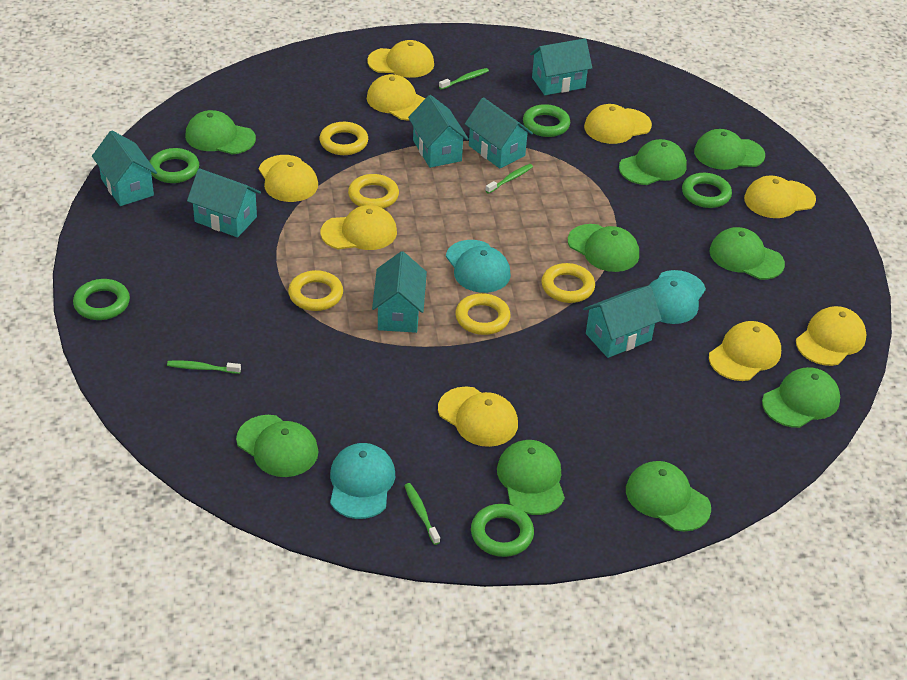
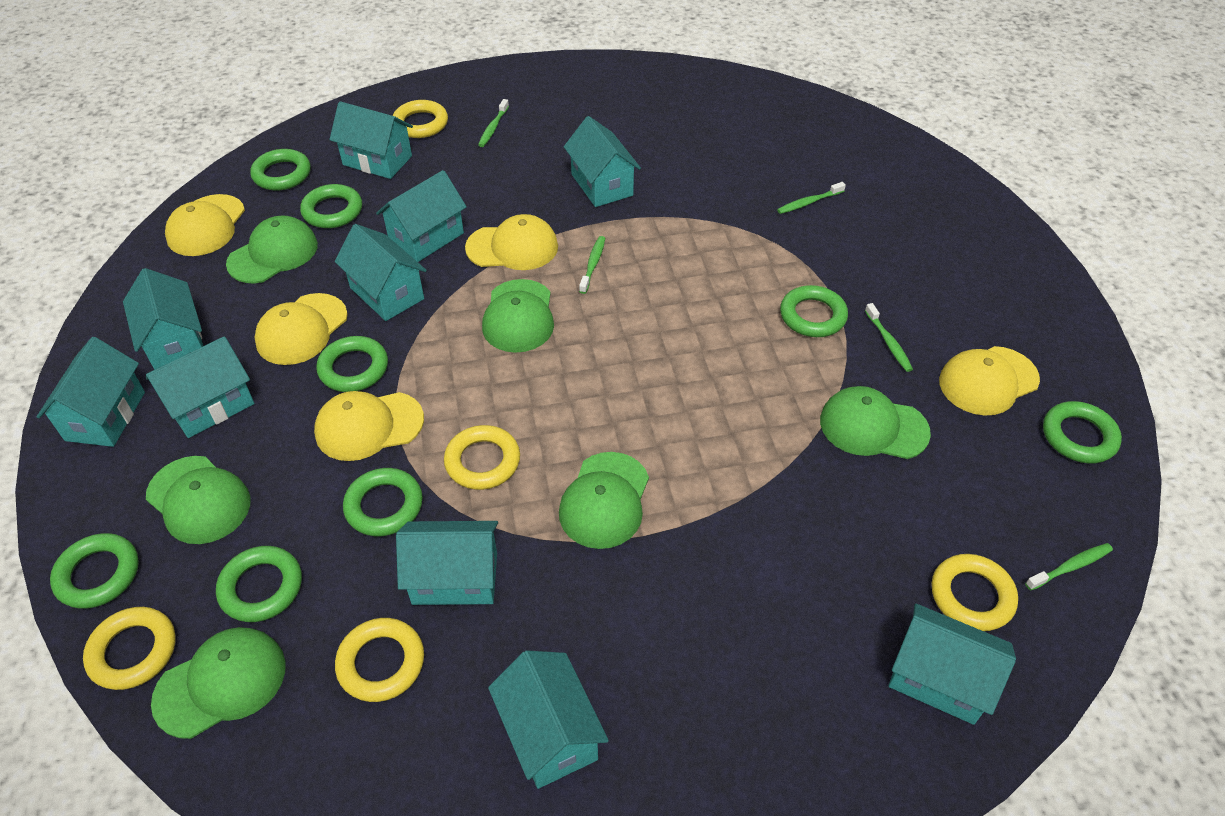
green cap: [185,110,256,155] [236,415,319,477] [497,440,565,515] [568,224,639,272] [619,139,687,185] [626,461,711,532] [694,129,765,170] [710,227,785,280] [762,367,840,428] = 9 -> [146,456,251,544] [151,627,286,739] [226,215,318,283] [482,279,554,353] [559,452,649,549] [820,386,931,459] = 6
green ring: [73,279,130,320] [149,148,199,183] [471,504,534,557] [523,104,570,137] [682,173,732,208] = 5 -> [50,533,139,609] [216,546,302,622] [250,149,311,191] [300,184,362,228] [316,336,388,392] [343,468,423,536] [780,285,848,337] [1043,401,1122,464] = 8
green toothbrush: [167,360,241,374] [404,483,440,545] [439,68,489,90] [485,164,533,194] = 4 -> [478,99,509,147] [579,236,605,294] [777,182,846,214] [865,303,913,372] [1025,543,1113,590] = 5
turquoise cap: [330,443,395,519] [446,240,511,293] [648,270,706,324] = 3 -> none = 0
turquoise house: [92,131,157,206] [187,168,261,237] [372,251,427,333] [408,95,469,168] [465,97,533,169] [530,38,592,95] [583,285,662,358] = 7 -> [37,337,145,447] [123,268,203,370] [146,336,255,438] [330,101,413,179] [335,224,427,321] [376,170,467,262] [396,521,498,605] [488,650,609,789] [564,116,641,207] [889,604,1016,725] = 10
yellow cap: [259,155,318,202] [321,205,397,250] [367,40,434,78] [367,74,425,120] [438,387,518,447] [584,104,652,144] [709,321,781,381] [744,175,816,218] [796,306,867,366] = 9 -> [165,194,245,256] [255,293,348,365] [314,391,424,461] [465,214,558,270] [939,346,1040,416] = 5

